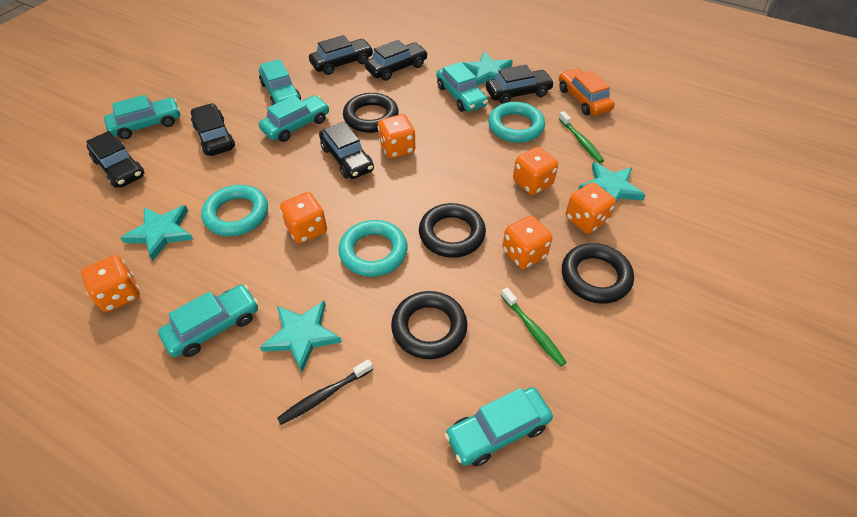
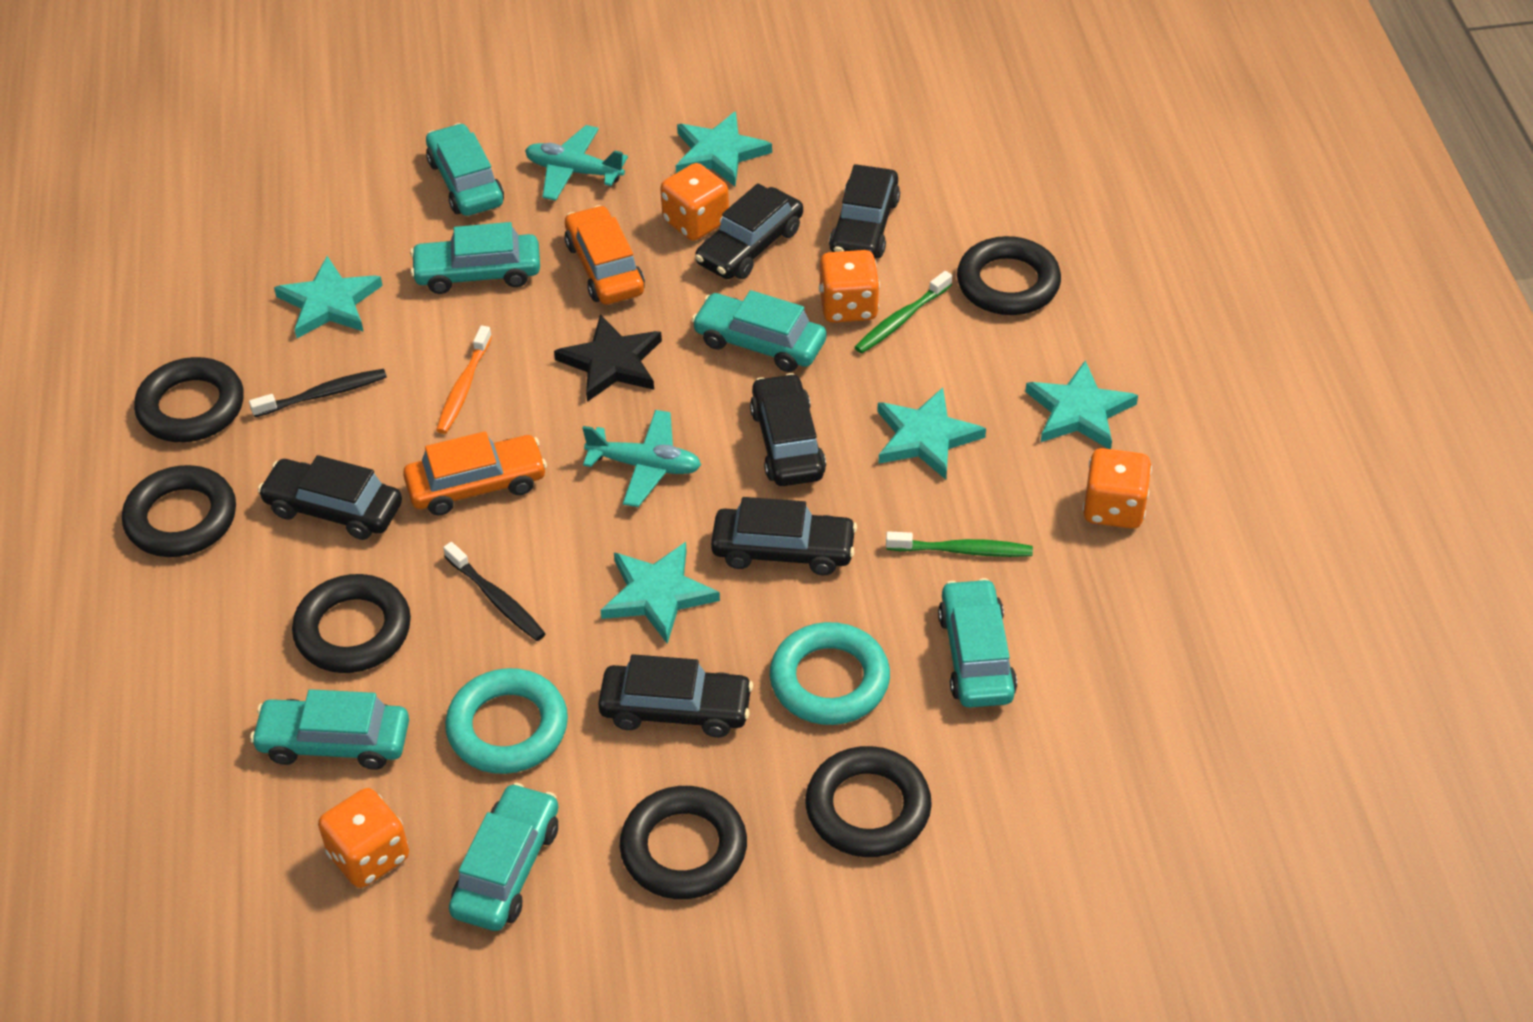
black ring: [343,93,399,133] [391,291,468,359] [419,203,486,258] [562,243,634,304] = 4 -> [122,465,236,557] [134,357,244,442] [292,574,411,673] [620,786,747,899] [805,746,932,857] [957,236,1061,315] = 6
black star: none = 0 -> [554,314,662,402] = 1
black toothbrush: [277,359,373,425] = 1 -> [249,369,387,417] [443,542,546,641] = 2
orange car: [559,68,615,116] = 1 -> [403,431,547,515] [565,205,645,305] = 2
orange dice: [81,255,140,312] [280,192,327,244] [378,114,415,158] [502,216,552,269] [513,147,558,195] [566,182,616,234] = 6 -> [318,788,409,888] [660,163,729,241] [819,250,880,323] [1083,448,1152,529] = 4
orange toothbrush: none = 0 -> [436,326,492,434] = 1
turquoise plane: none = 0 -> [525,125,628,201] [582,410,701,507] = 2
turquoise ring: [201,185,268,236] [339,220,407,277] [488,102,545,143] = 3 -> [445,668,568,774] [770,622,890,725] = 2
turquoise star: [120,205,193,261] [260,301,342,372] [463,52,513,86] [578,162,646,203] = 4 -> [274,256,383,338] [601,542,720,644] [676,111,772,186] [877,388,986,480] [1025,360,1138,449] = 5

